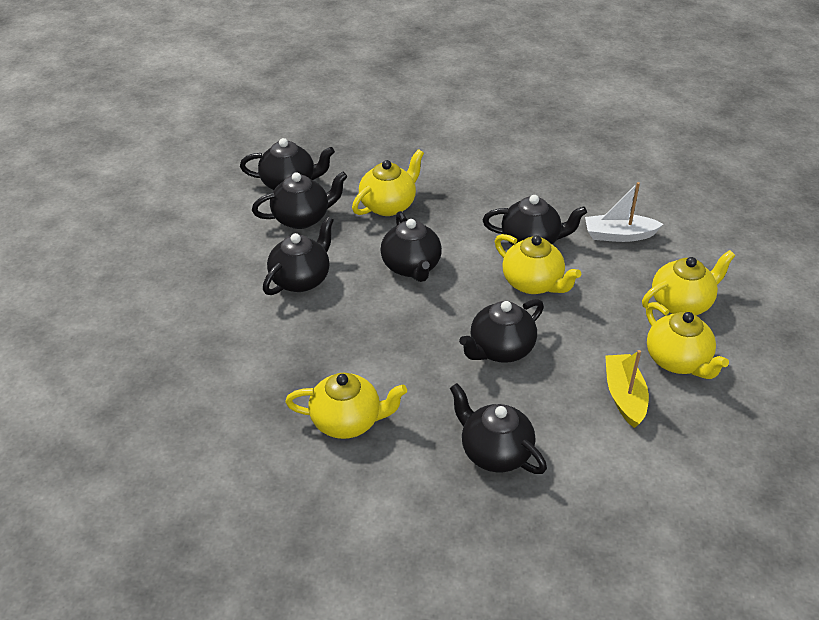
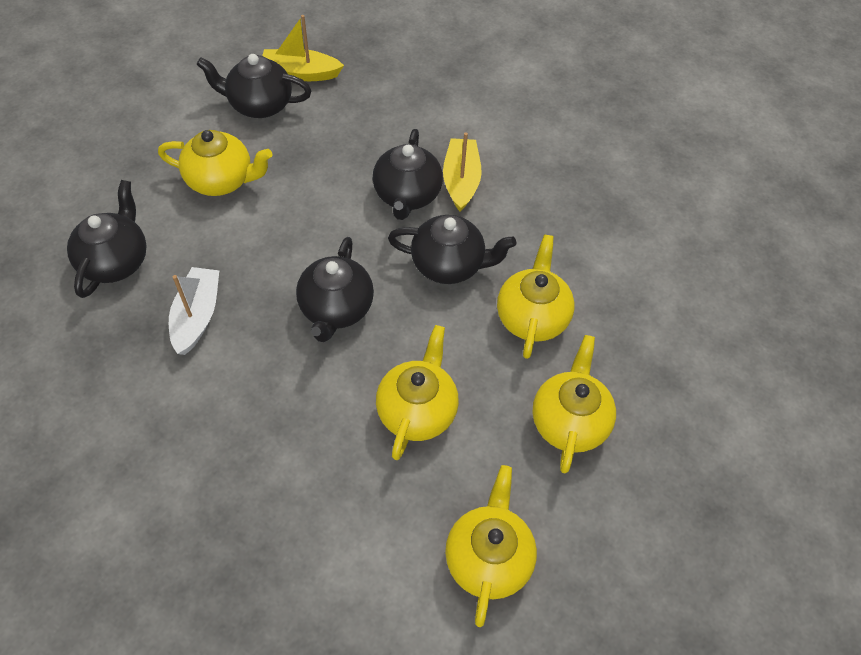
black teapot: [240,138,335,190] [252,172,348,229] [263,216,334,295] [380,211,442,282] [450,383,547,474] [459,299,544,363] [483,195,587,245] = 7 -> [67,180,147,298] [197,54,311,118] [296,237,374,342] [373,129,443,220] [388,215,516,284] = 5
yellow boat: [605,350,649,428] = 1 -> [262,15,344,81] [443,132,482,212] = 2

